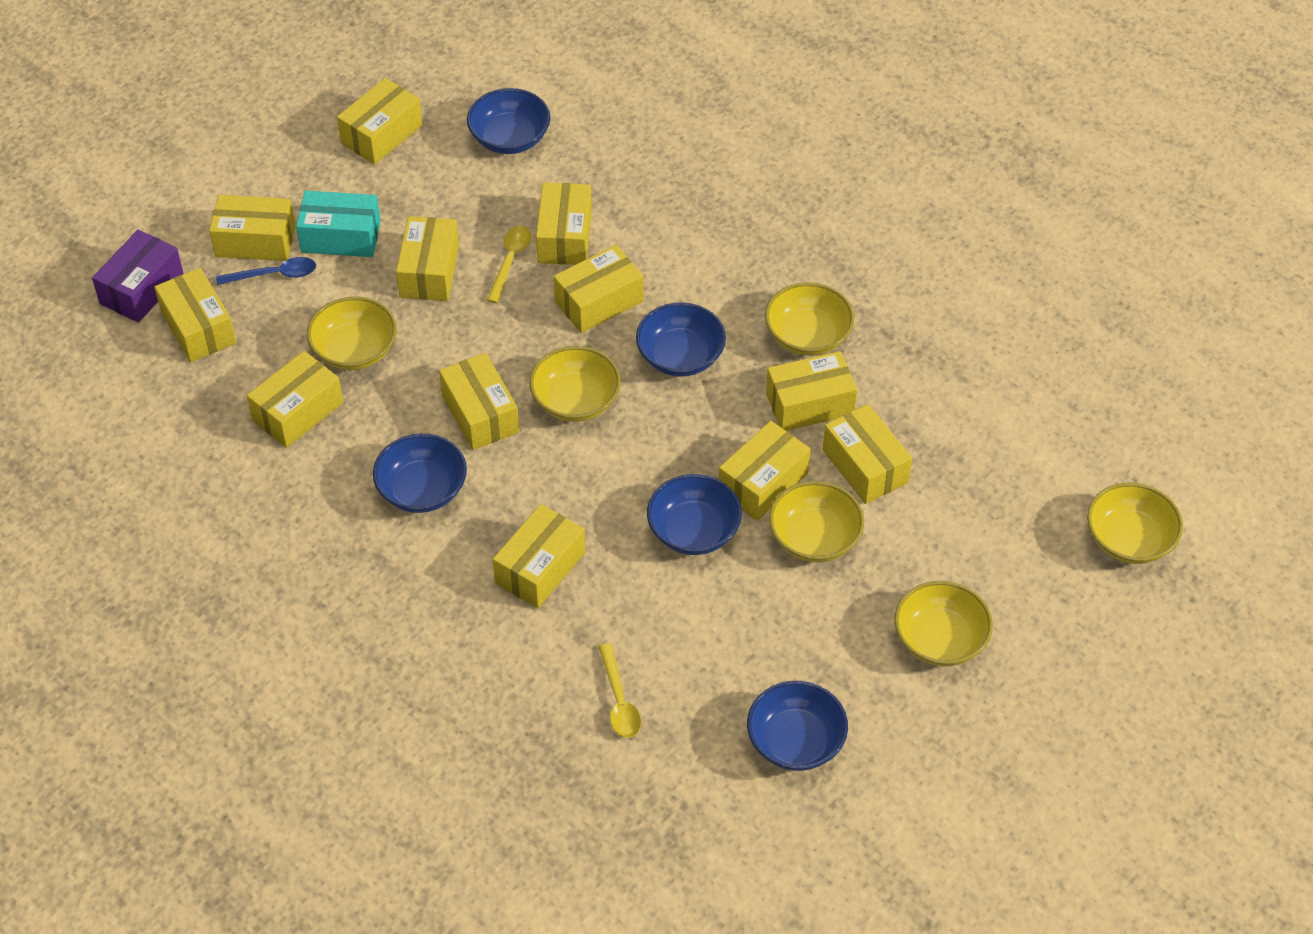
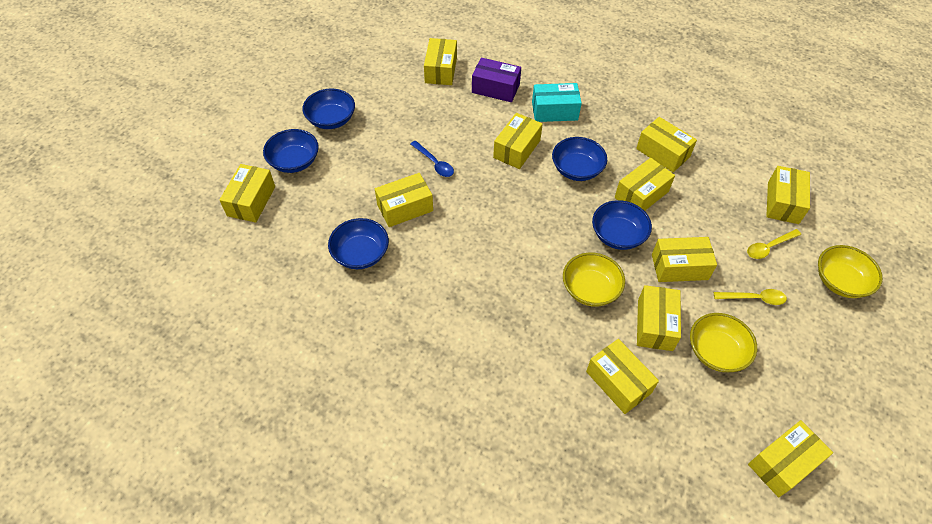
yellow bowl: [307,297,397,370] [529,346,621,422] [765,282,854,356] [769,481,864,562] [894,581,993,666] [1087,483,1183,564] = 6 -> [563,253,625,307] [690,313,757,372] [818,245,883,298] = 3
yellow box: [155,268,236,362] [209,195,295,261] [247,351,343,448] [337,78,422,164] [396,216,459,301] [439,353,519,450] [493,504,585,608] [536,182,592,265] [553,245,644,333] [719,421,810,521] [766,351,857,431] [823,404,912,504] = 12 -> [219,164,275,223] [375,173,433,227] [424,38,457,85] [493,113,543,169] [586,339,659,414] [615,158,675,211] [636,117,697,172] [637,285,681,351] [652,237,717,282] [748,420,833,498] [766,166,810,224] = 11

